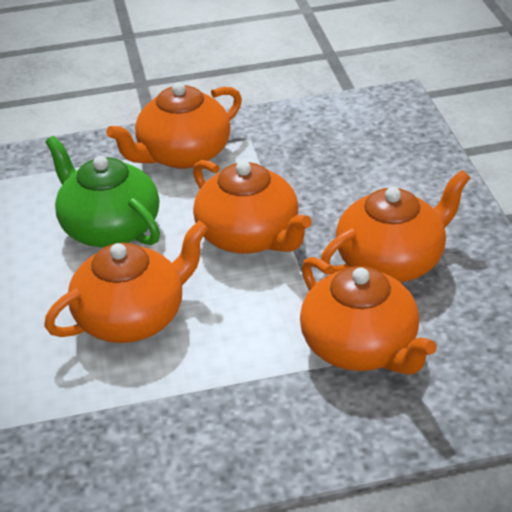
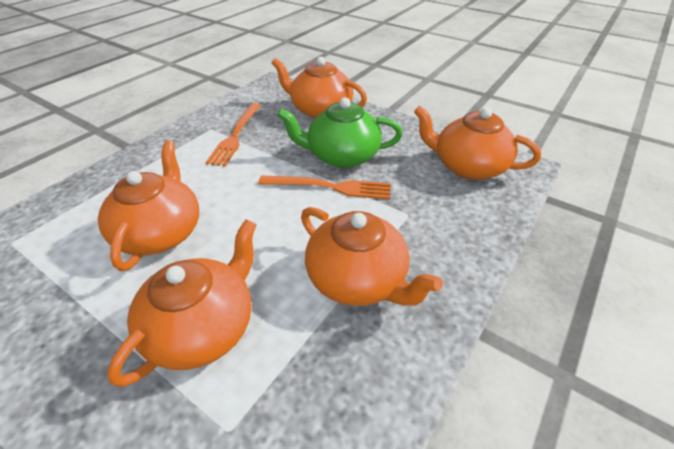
orange fork: none = 0 -> [205,103,261,166] [258,175,391,199] = 2

